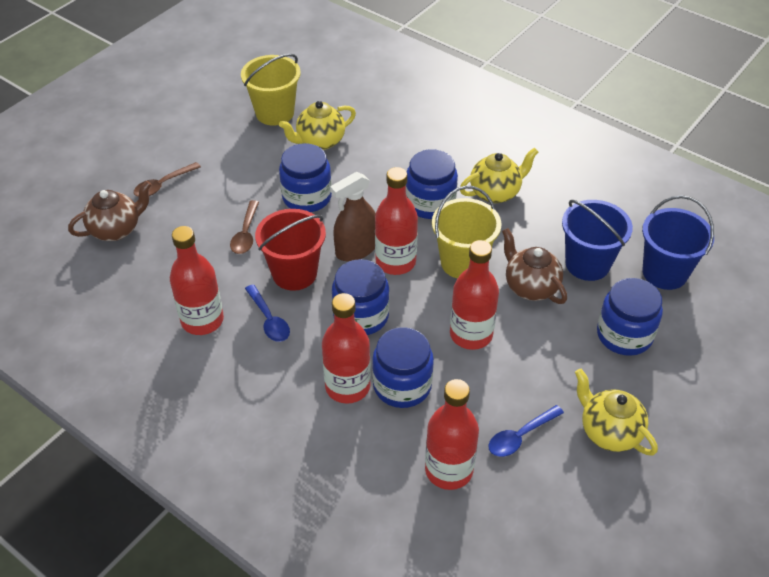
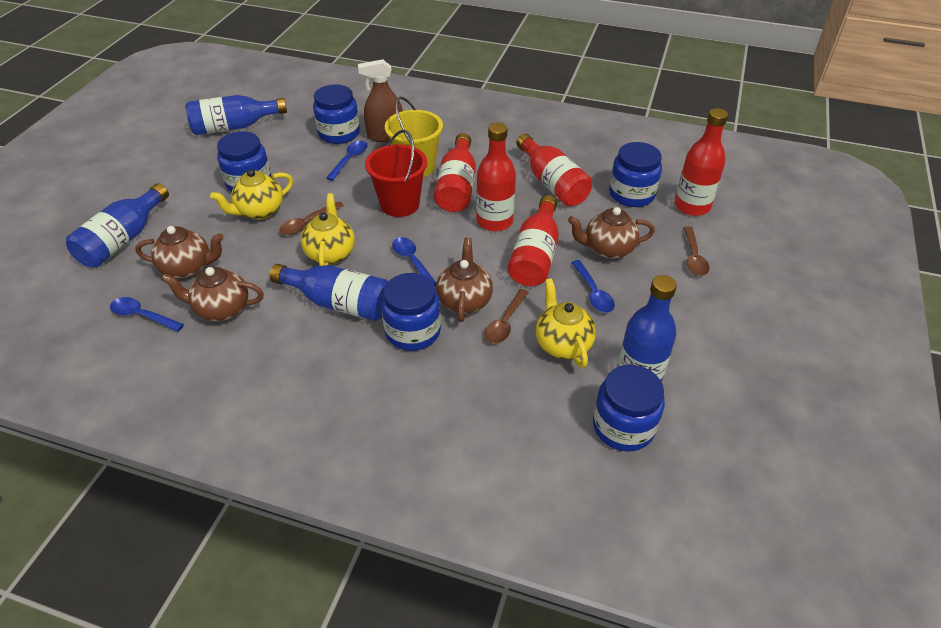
blue bottle: none = 0 -> [66,183,169,268] [185,95,287,135] [270,264,388,321] [617,275,677,383] = 4
blue bucket: [562,200,633,281] [642,195,714,290] = 2 -> none = 0
blue spoon: [245,284,290,342] [488,405,564,457] = 2 -> [110,297,184,332] [326,140,368,181] [392,237,436,286] [571,260,615,313] = 4
brown spoon: [134,162,201,197] [230,200,259,254] = 2 -> [279,202,344,235] [484,289,529,344] [683,226,710,276] = 3
brown teapot: [68,181,152,241] [502,228,567,304] = 2 -> [135,226,224,279] [161,267,264,322] [436,237,493,322] [568,207,655,259] = 4
yellow bucket: [241,54,301,126] [432,186,501,279] = 2 -> [385,96,443,177] = 1

